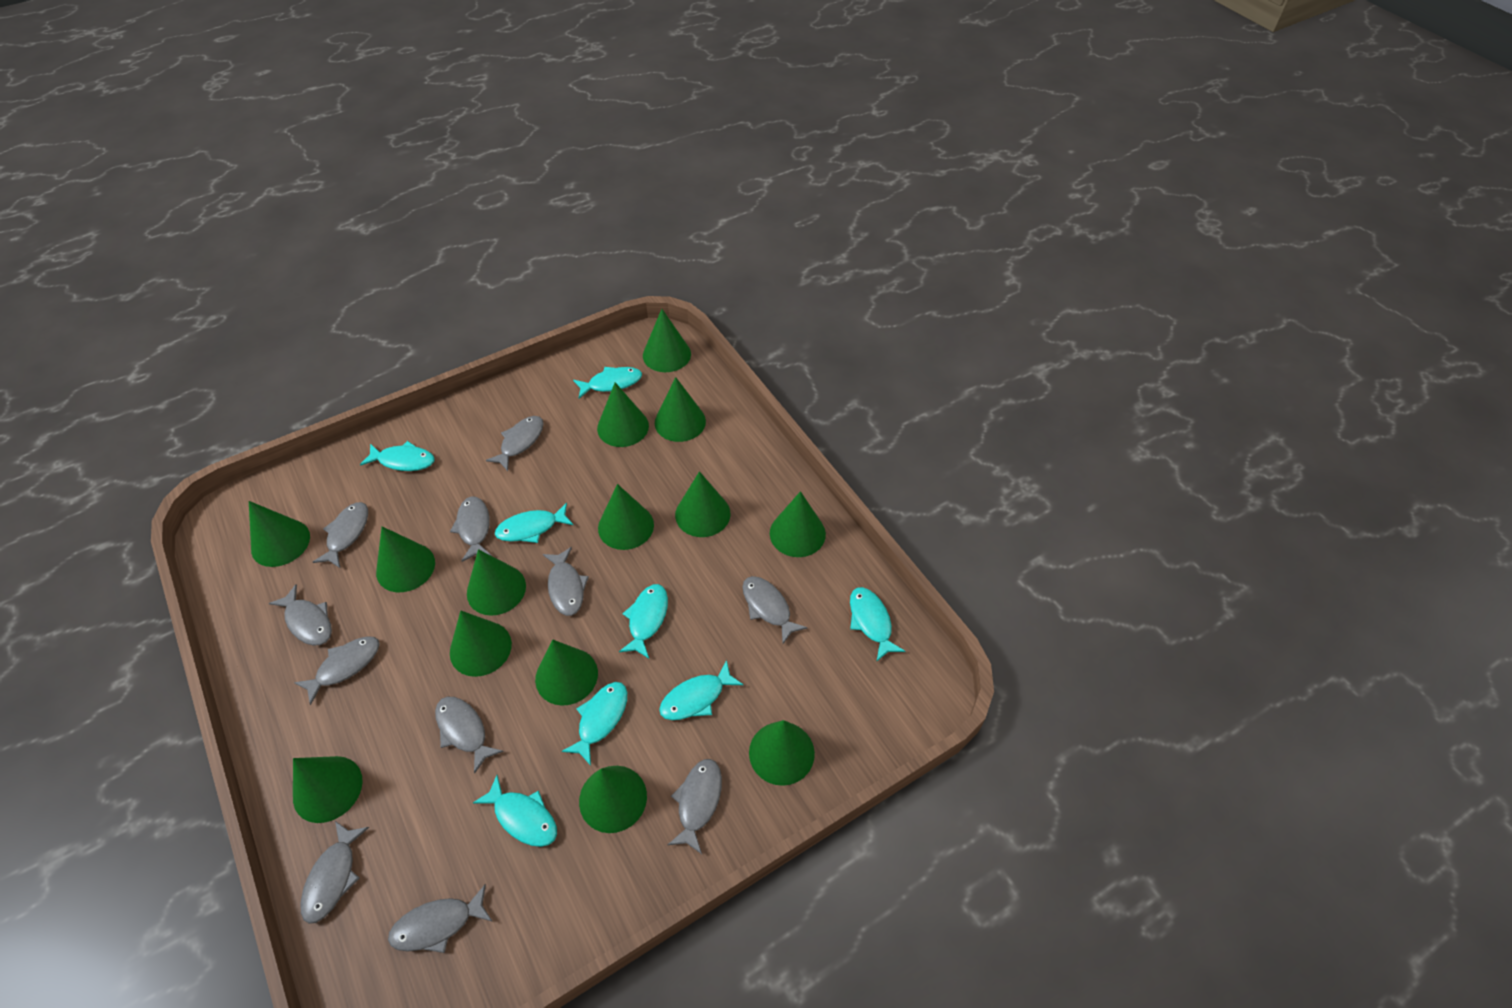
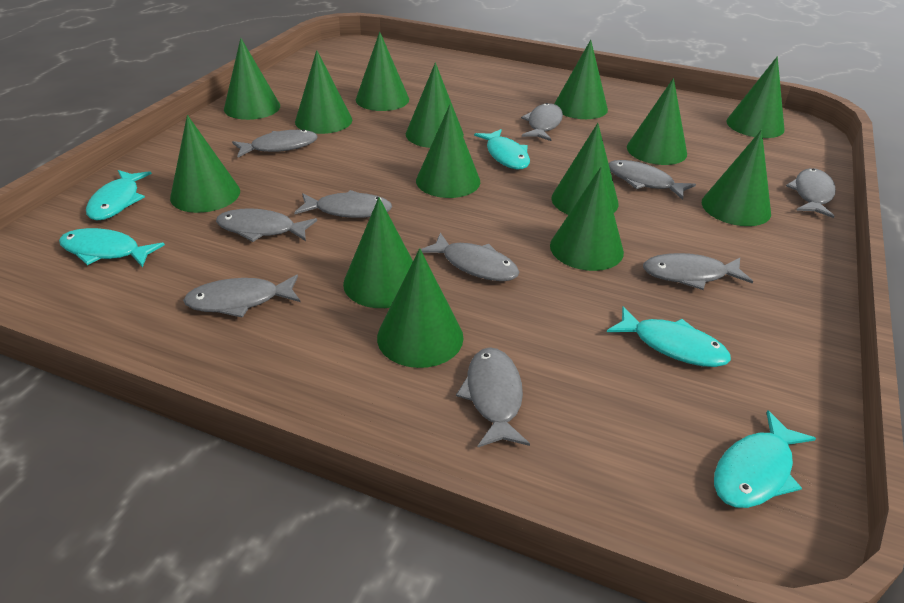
grey fish: [269,584,332,646] [294,637,380,705] [300,821,369,924] [313,502,368,568] [388,884,493,953] [435,697,504,774] [450,497,492,562] [486,416,544,471] [543,547,589,616] [668,759,722,854] [742,576,808,644] = 11 -> [183,274,300,318] [216,208,317,242] [232,129,318,157] [294,190,392,218] [421,233,519,281] [456,347,530,447] [521,103,563,141] [609,160,696,200] [643,253,753,290] [786,168,836,218] = 10
turquoise fish: [360,441,435,471] [473,775,557,847] [495,503,573,543] [562,682,627,766] [573,367,642,398] [619,584,668,659] [659,660,744,720] [850,587,905,662] = 8 -> [59,228,165,267] [86,170,152,220] [474,129,530,169] [607,306,731,367] [714,410,816,508] = 5

